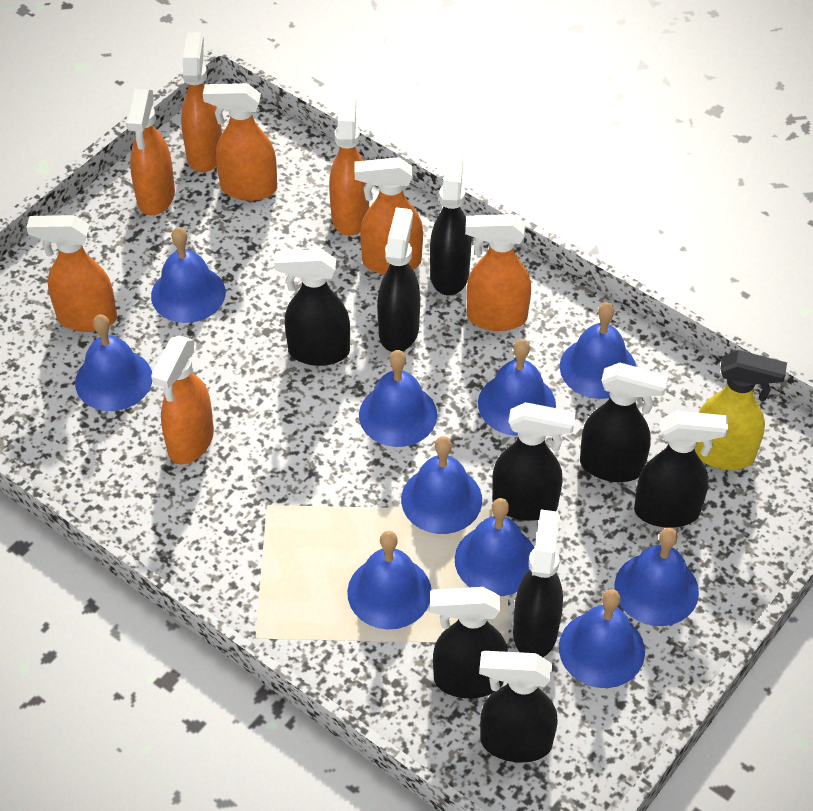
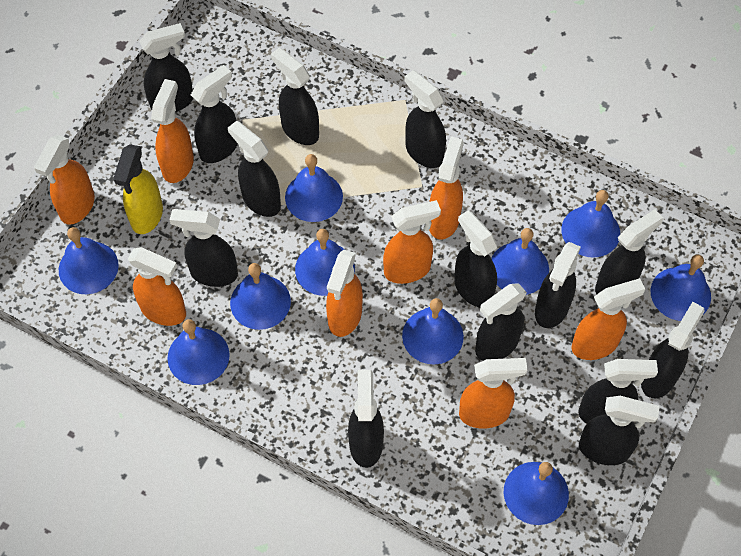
black spray bottle: [274,249,350,366] [377,207,420,352] [430,152,471,296] [430,587,508,698] [479,651,558,763] [492,402,576,521] [513,509,563,657] [580,362,668,482] [634,411,728,528] = 9 -> [139,23,193,112] [170,209,238,287] [191,65,238,163] [228,121,281,217] [271,48,319,145] [348,370,384,468] [404,70,446,168] [454,210,497,307] [475,283,527,361] [535,242,581,328] [578,359,658,424] [579,396,660,465] [595,209,663,295] [641,302,705,398] = 14

